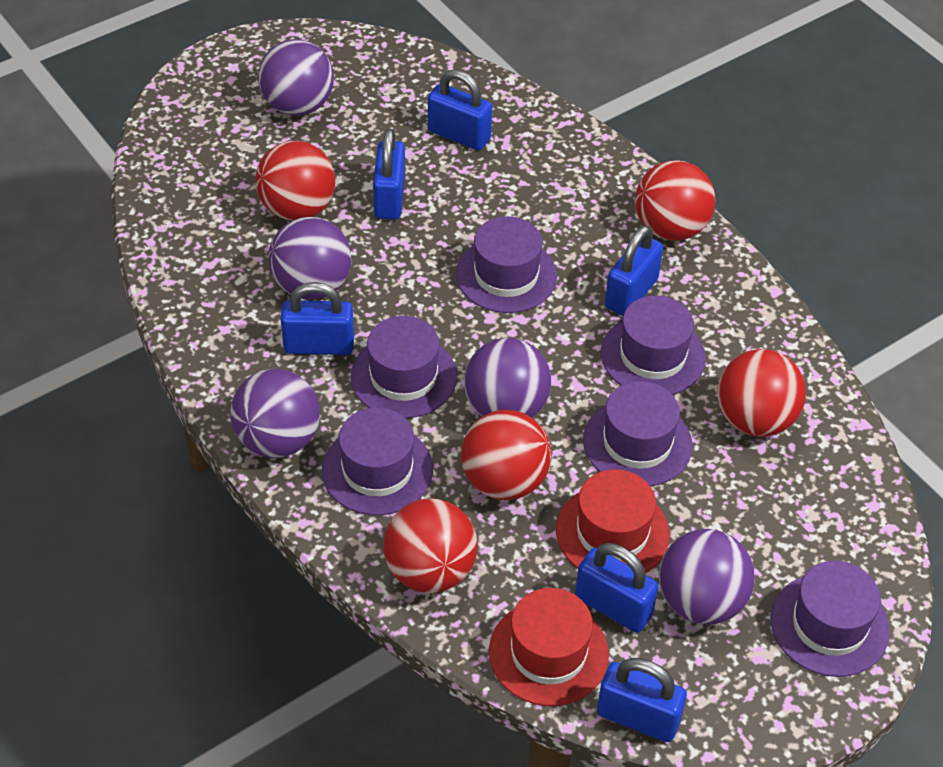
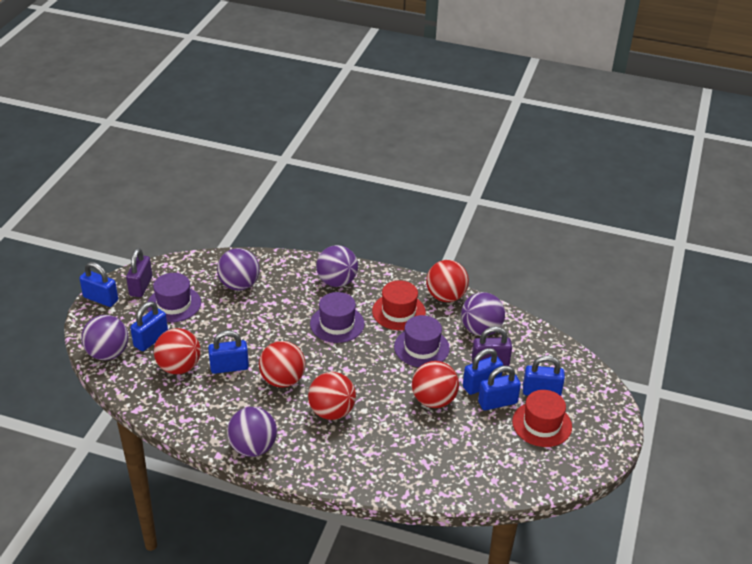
purple hat: [322,408,433,515] [350,316,457,418] [456,216,557,313] [583,381,693,487] [601,295,706,395] [771,561,890,677] = 6 -> [147,273,201,322] [310,292,365,343] [394,315,450,367] = 3
purple padlock: none = 0 -> [126,248,152,297] [472,326,512,366] = 2

